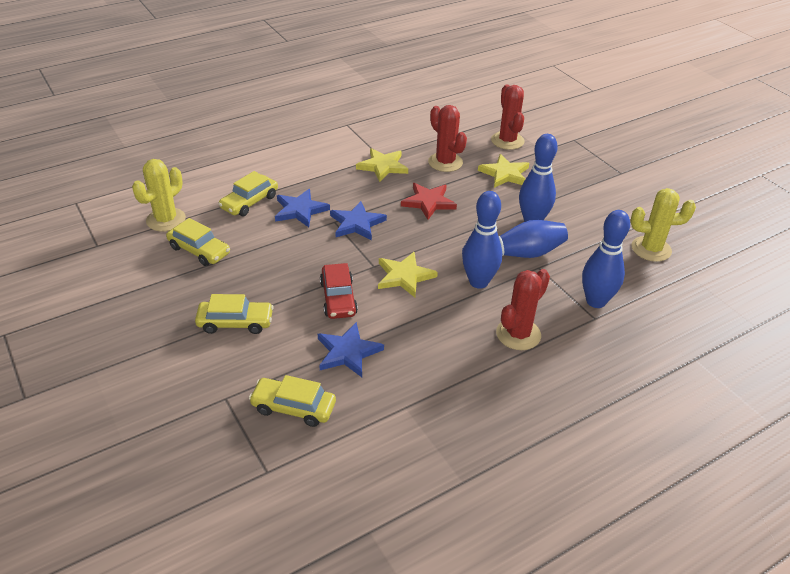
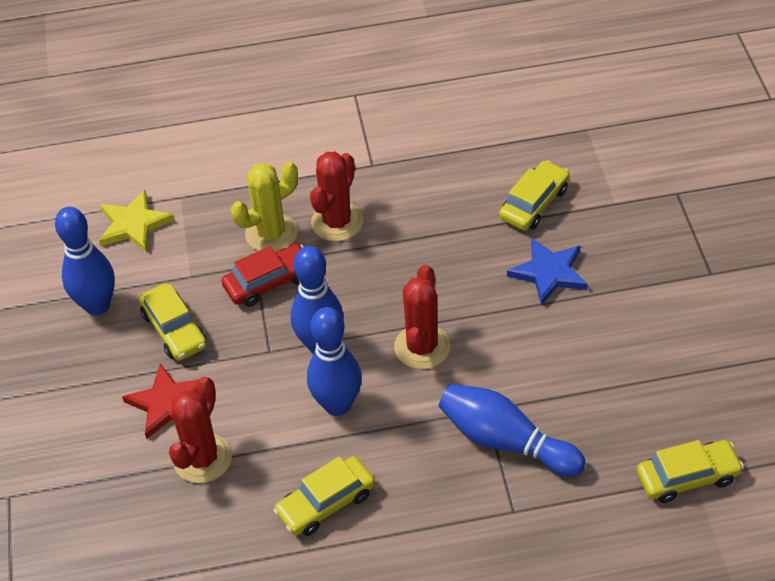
blue star: [275,189,330,227] [318,322,384,377] [330,201,387,241] = 3 -> [507,238,588,306] = 1
yellow cactus: [132,159,186,232] [631,188,696,262] = 2 -> [231,161,298,252] = 1
yellow star: [356,148,408,182] [378,252,438,297] [478,154,529,188] = 3 -> [99,189,174,253] = 1

